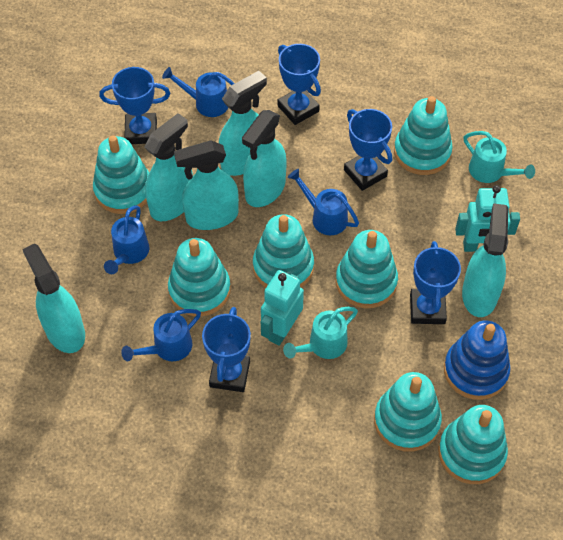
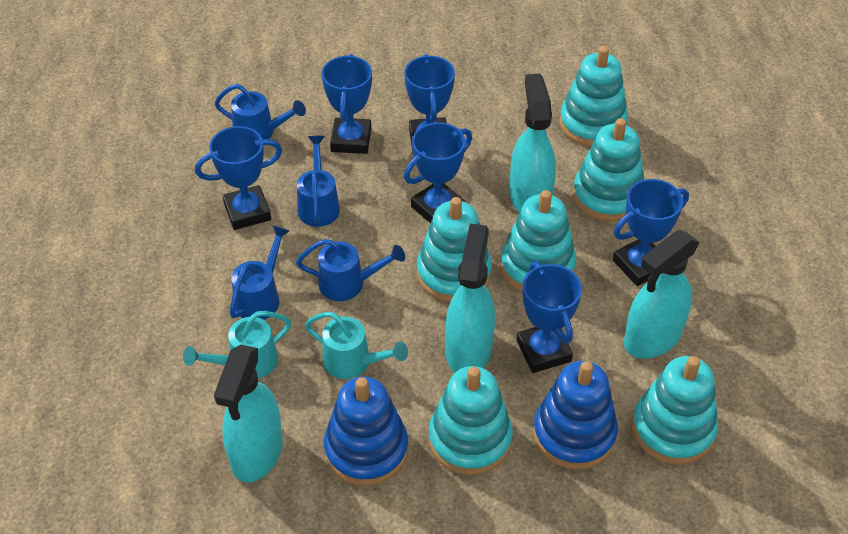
blue stacking toy: [444,321,511,400] = 1 -> [324,377,408,486] [533,361,618,470] = 2
blue trophy: [99,67,170,144] [202,307,251,392] [278,44,321,125] [344,109,392,191] [410,241,461,324] = 5 -> [195,126,282,230] [322,54,372,154] [404,54,455,152] [404,122,472,223] [516,261,582,373] [613,179,689,286] = 6
turquoise robot: [261,270,304,346] [455,185,520,252] = 2 -> none = 0
turquoise spray bottle: [22,244,85,353] [145,113,193,221] [174,140,239,230] [219,71,267,176] [242,110,286,207] [462,203,509,317] = 6 -> [214,345,283,483] [445,223,495,373] [509,74,556,213] [624,230,700,359] = 4
turquoise stacking toy: [93,135,149,214] [168,238,231,317] [253,214,314,288] [336,230,398,309] [374,372,442,452] [394,96,453,175] [438,405,508,484] = 7 -> [417,197,492,302] [429,366,513,475] [501,190,576,292] [559,46,628,147] [573,118,644,221] [632,356,718,465] = 6

